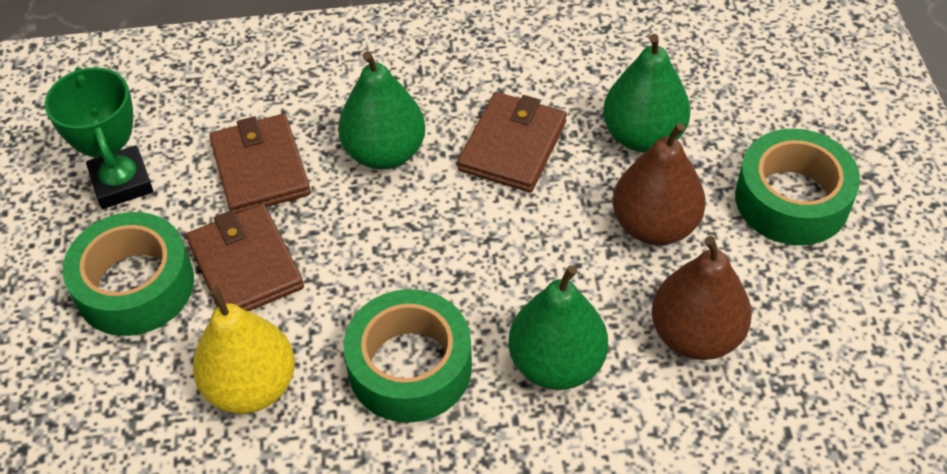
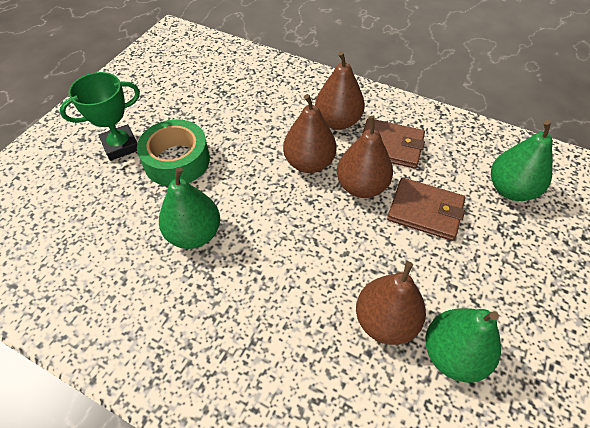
brown pear: [613,123,706,245] [651,236,752,360] = 2 -> [283,94,336,173] [315,51,365,130] [337,116,393,198] [356,262,426,345] = 4
brown wallet: [186,204,304,311] [209,114,311,214] [457,92,567,192] = 3 -> [362,119,425,169] [387,178,465,241] = 2
green tape: [63,212,194,336] [343,289,472,423] [735,129,860,245] = 3 -> [137,119,210,186] = 1
yellow pear: [193,287,295,414] = 1 -> none = 0

